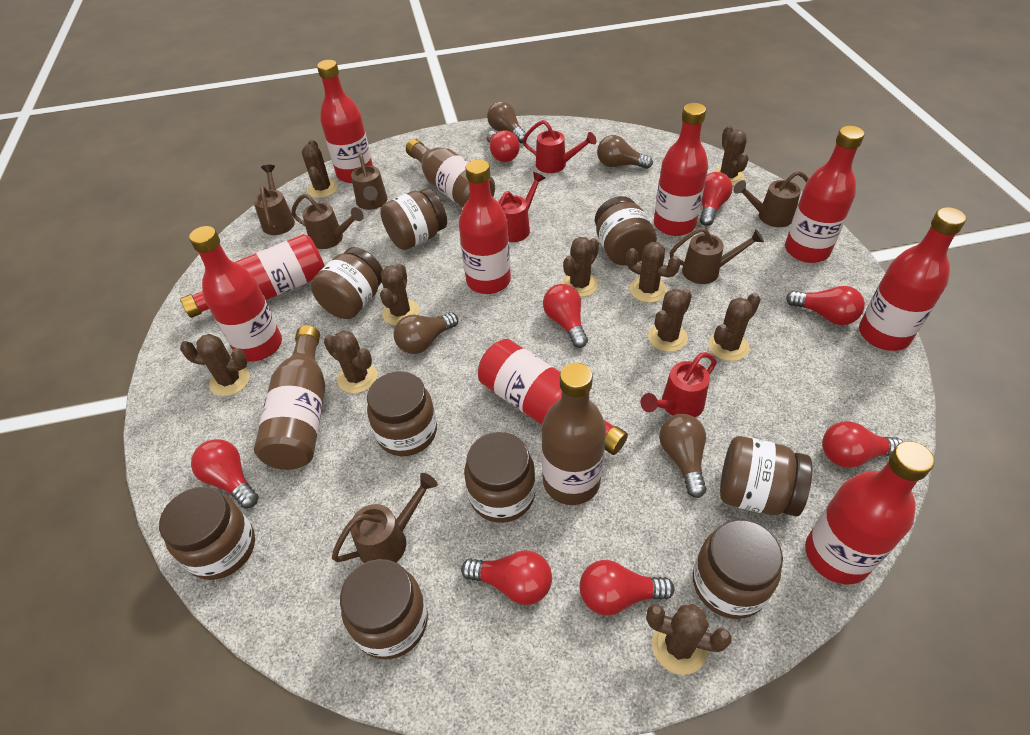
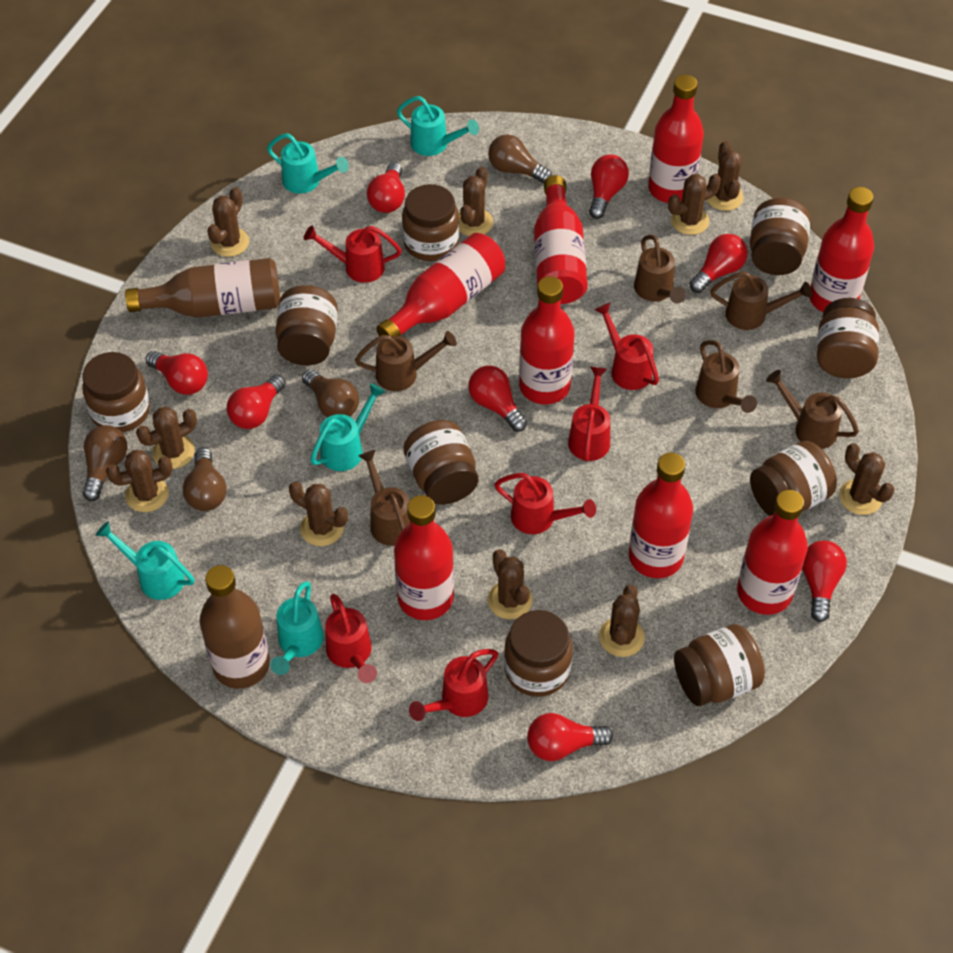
brown bottle: [254,325,325,470] [406,139,495,208] [541,363,606,505] = 3 -> [125,258,280,318] [200,565,270,689] = 2
red bottle: [180,234,324,318] [189,226,282,362] [317,60,373,183] [459,159,511,294] [478,339,628,455] [654,103,708,236] [785,126,865,263] [805,441,935,584] [859,207,966,351] = 9 -> [376,233,505,336] [394,495,454,620] [519,276,575,405] [534,175,588,304] [629,453,693,578] [648,75,704,203] [737,490,808,615] [810,187,874,312] = 8
red watering can: [498,172,545,242] [522,120,596,173] [640,352,717,417] = 3 -> [304,225,402,283] [325,594,377,683] [409,649,498,721] [494,473,596,534] [568,367,610,462] [595,303,659,390] = 6
turquoise watering can: none = 0 -> [96,521,194,600] [267,133,349,194] [270,581,324,675] [310,383,385,471] [397,96,479,156] = 5

